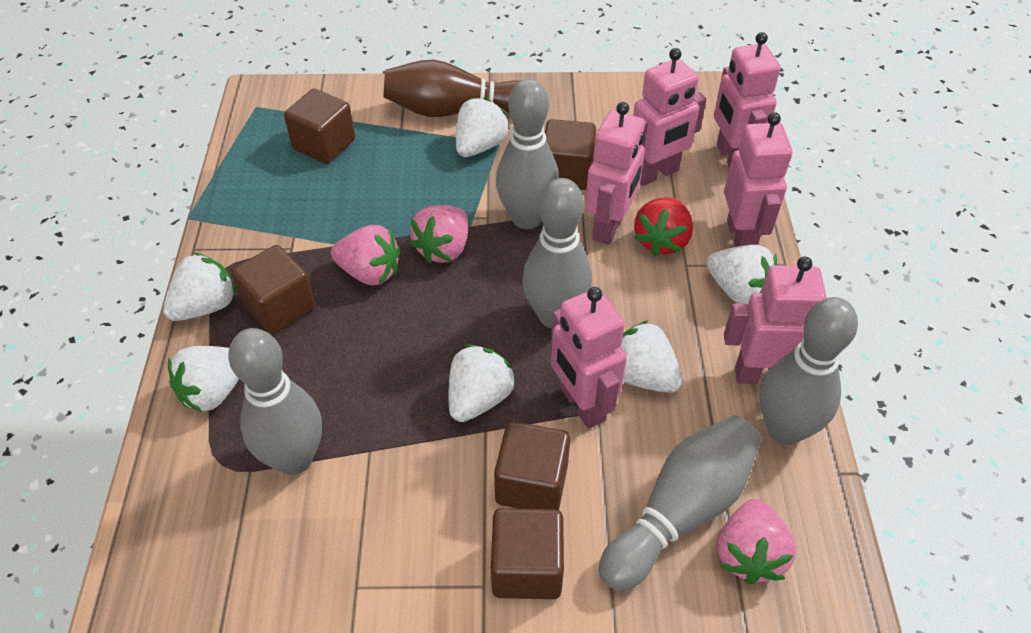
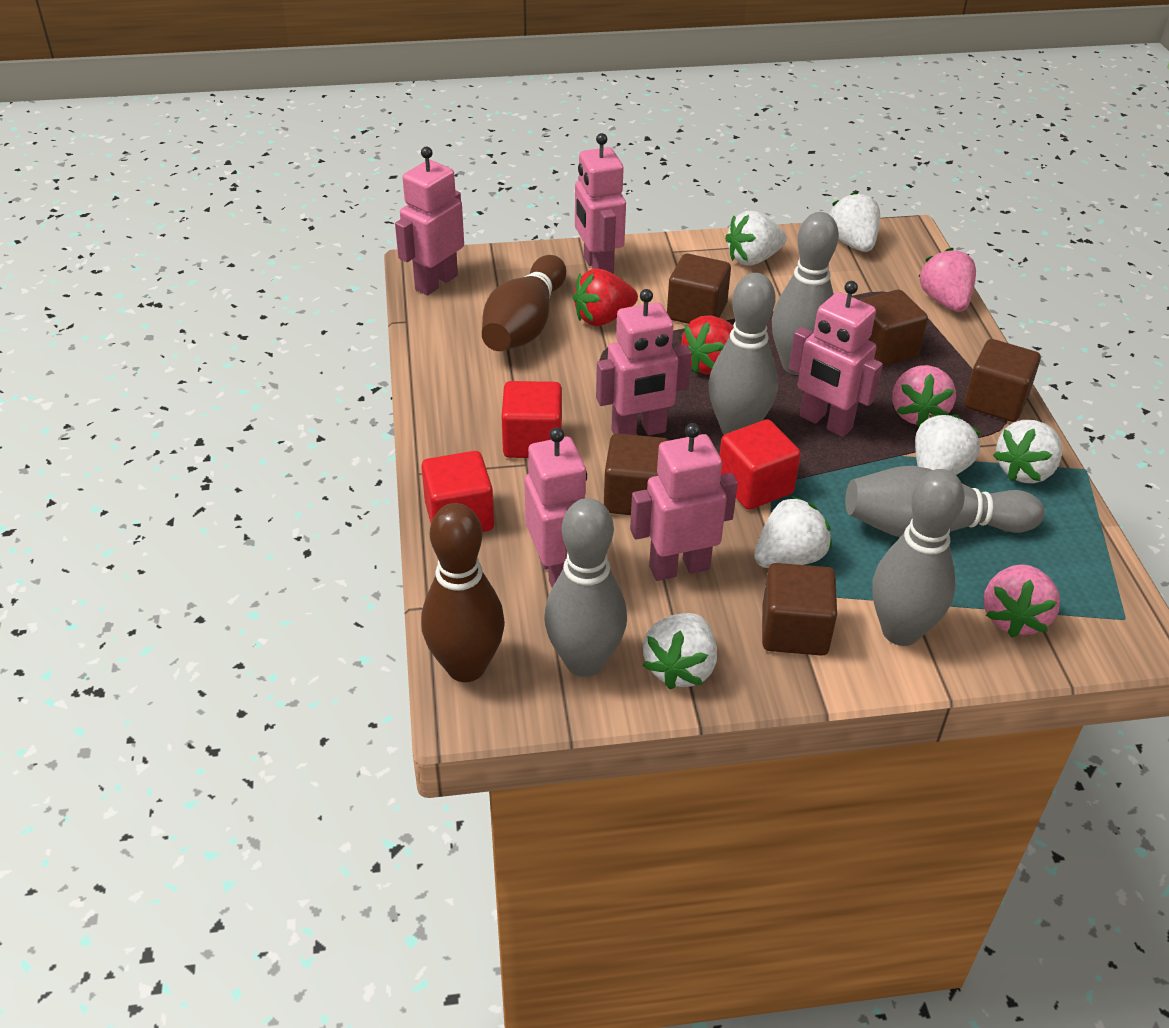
brown bowling pin: [384,60,519,117] = 1 -> [421,503,505,682] [482,255,566,351] = 2
red cube: none = 0 -> [421,451,494,532] [501,381,562,458] [719,419,801,510] = 3
red strawberry: [634,197,693,256] = 1 -> [572,268,638,326] [681,316,734,375] = 2

